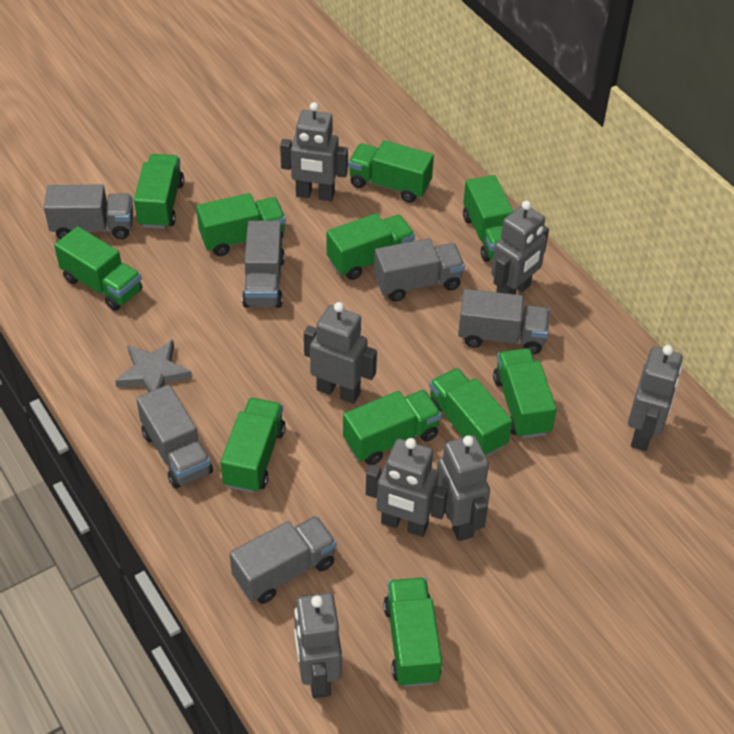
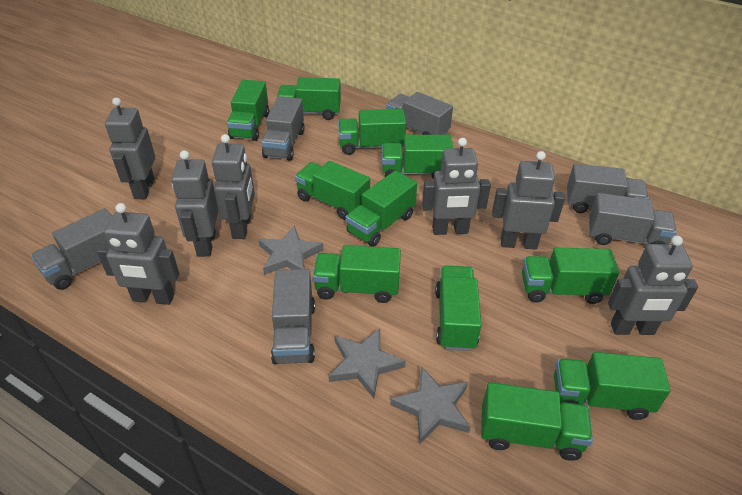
grey star: [115,340,192,392] = 1 -> [258,225,324,275] [329,328,406,398] [390,366,471,444] = 3

